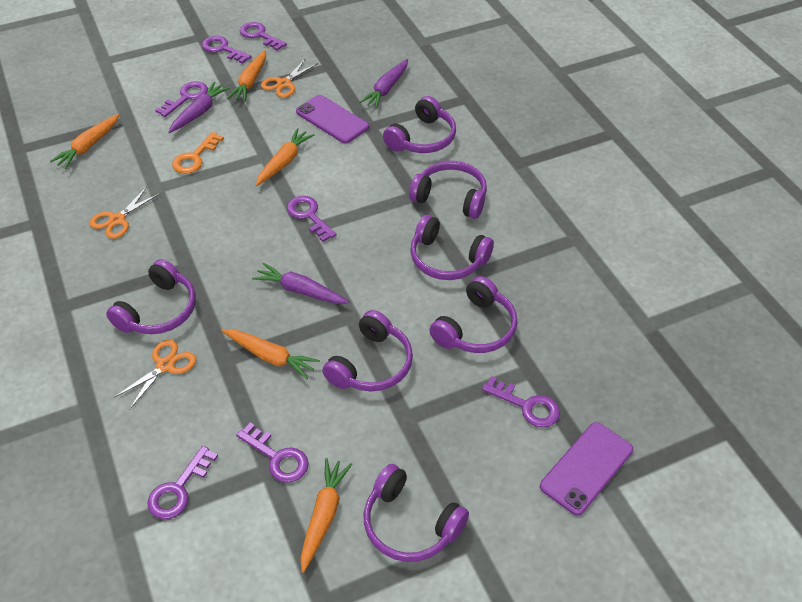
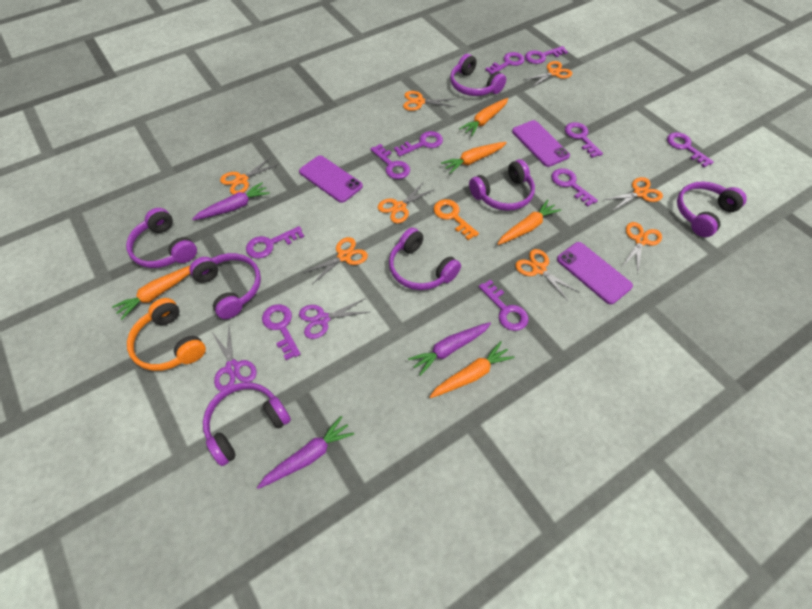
orange headphones: none = 0 -> [127,298,206,371] = 1
orange scissors: [89,187,160,239] [114,339,197,410] [261,59,318,98] = 3 -> [220,157,279,195] [303,237,368,284] [378,182,435,223] [403,91,456,111] [515,249,580,302] [524,61,572,87] [604,177,663,211] [621,222,662,272] = 8
purple key: [148,446,218,519] [155,81,208,117] [202,36,252,64] [236,422,309,483] [240,22,287,51] [287,196,337,242] [482,376,560,428] = 7 -> [246,226,304,259] [262,304,301,360] [370,144,410,179] [394,131,443,157] [479,280,529,331] [485,52,525,75] [525,46,568,64] [551,168,598,207] [565,122,603,158] [667,132,714,167] = 10
purple phone: [296,95,369,143] [540,422,633,515] = 2 -> [299,156,363,203] [512,120,570,167] [557,242,633,304] = 3
purple scissors: none = 0 -> [212,327,257,391] [299,298,369,339] = 2

